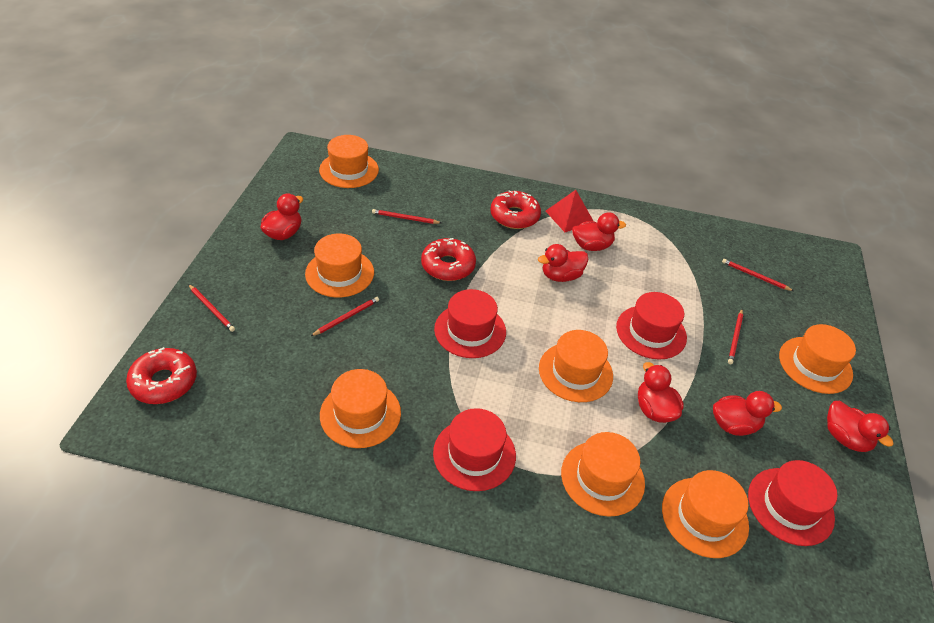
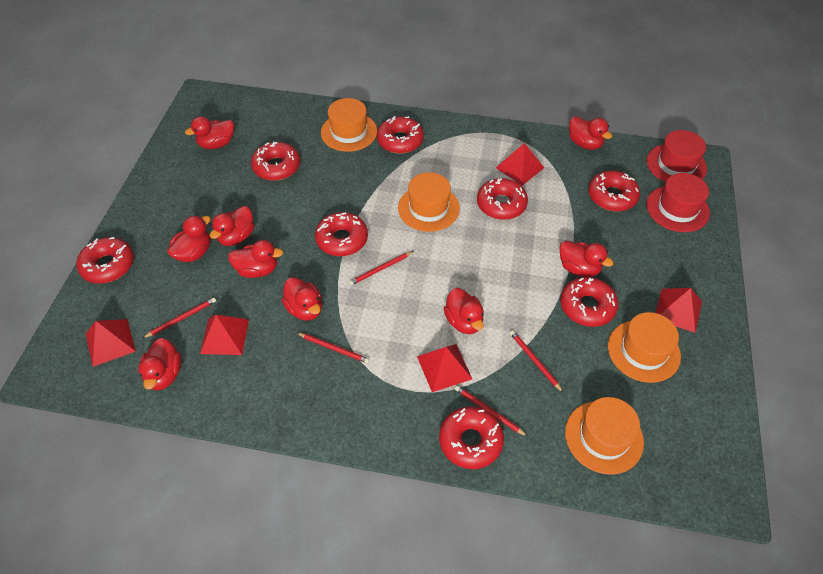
orange hat: [305,234,374,297] [319,135,379,188] [320,369,401,448] [539,330,613,402] [561,432,645,517] [662,470,749,558] [779,324,856,394] = 7 -> [321,98,377,152] [398,172,460,232] [565,397,644,475] [608,312,681,383] = 4
red donut: [126,347,197,404] [421,238,476,281] [490,191,541,229] = 3 -> [76,237,134,284] [251,142,300,181] [315,212,368,256] [377,116,424,154] [439,407,504,469] [477,178,528,220] [560,277,618,327] [588,171,640,211] = 8
red duck: [260,193,303,240] [538,244,588,282] [572,212,626,251] [638,362,684,423] [713,391,782,436] [827,401,894,452] = 6 -> [138,338,182,390] [167,215,211,262] [185,116,234,149] [210,206,254,246] [228,240,283,278] [281,277,322,320] [444,288,484,334] [559,241,614,277] [569,116,612,150] = 9
red hat: [433,408,516,491] [434,289,506,358] [616,292,687,360] [748,460,837,546] = 4 -> [646,173,710,232] [647,130,707,182] = 2
red pyramid: [546,190,593,232] = 1 -> [86,319,136,367] [200,315,249,355] [417,344,472,392] [496,143,544,186] [656,288,702,333] = 5

